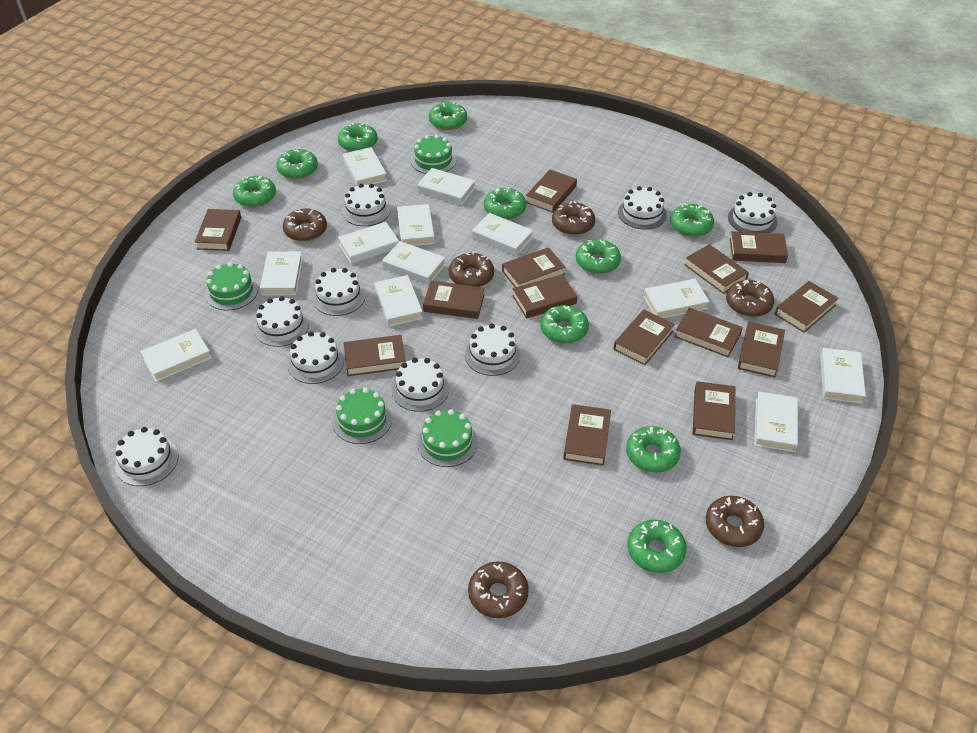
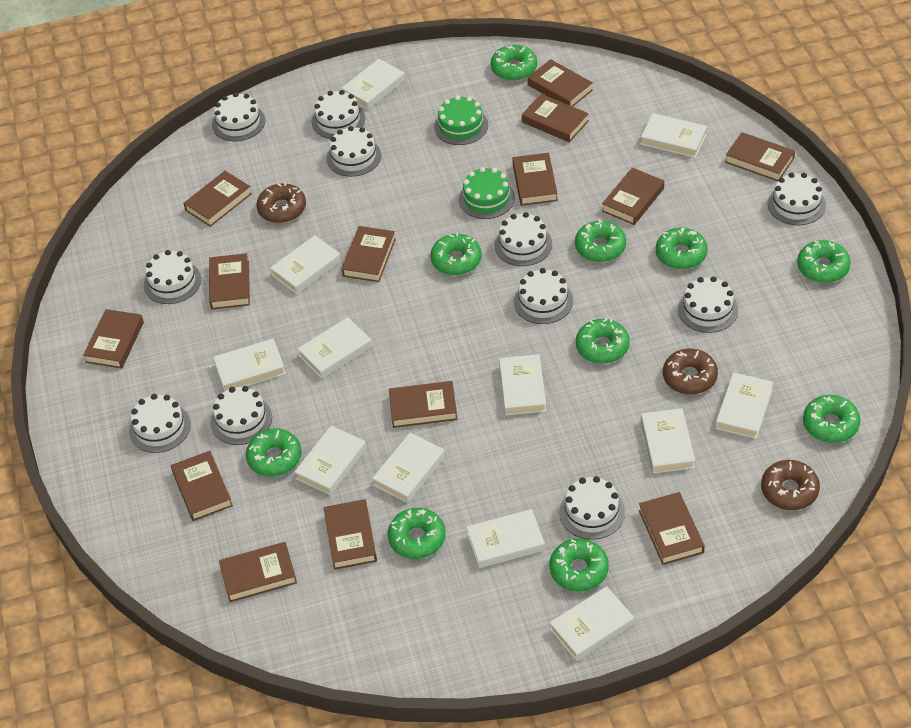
brown donut: [283,208,327,242] [449,252,494,287] [468,561,529,618] [552,201,595,235] [706,496,764,547] [726,280,774,317] = 6 -> [256,182,306,223] [663,349,718,395] [761,460,820,510] = 3
green cake: [205,262,258,310] [333,388,392,444] [411,135,456,174] [417,409,478,467] = 4 -> [434,95,488,145] [459,167,515,219] = 2
white cake: [115,427,178,486] [254,296,309,347] [287,331,344,384] [312,268,366,316] [342,184,391,226] [392,358,449,412] [465,324,521,376] [618,186,667,229] [728,192,777,233] = 9 -> [129,394,191,453] [144,250,201,304] [210,386,272,445] [212,92,265,142] [312,90,365,139] [327,126,381,177] [494,212,552,266] [514,268,573,324] [559,476,625,540] [678,276,738,333] [768,173,826,225] = 11

